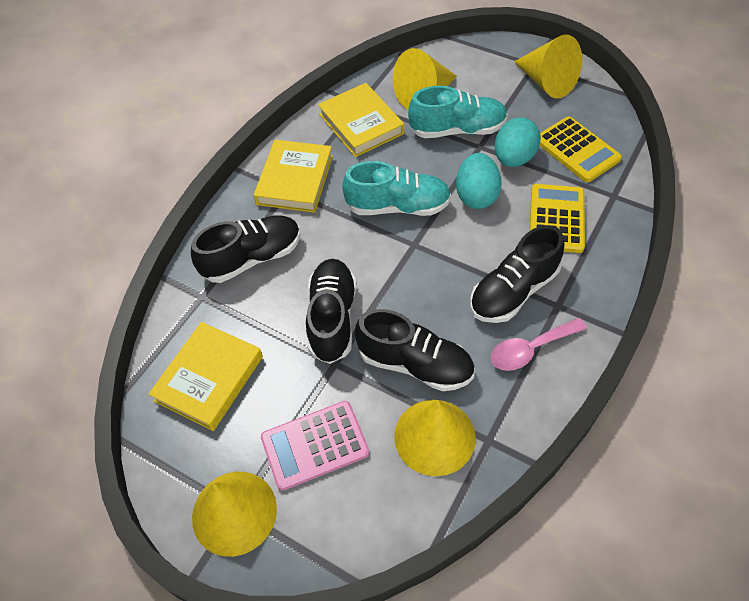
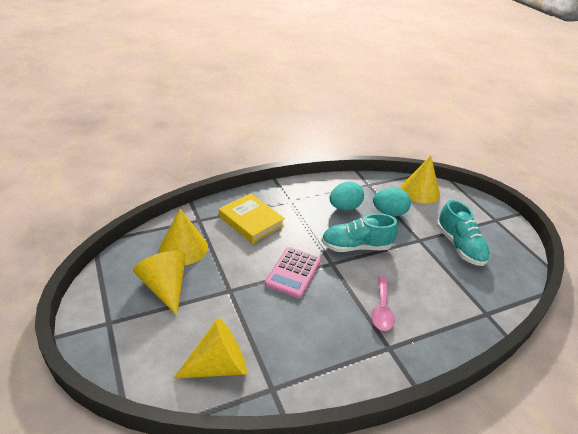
black shoe: [191,215,301,283] [306,259,356,364] [355,309,474,391] [470,225,564,323] = 4 -> none = 0
yellow book: [149,322,263,431] [254,140,333,213] [318,83,404,157] = 3 -> [219,193,285,244] = 1
yellow calculator: [530,184,585,253] [539,117,622,182] = 2 -> none = 0

